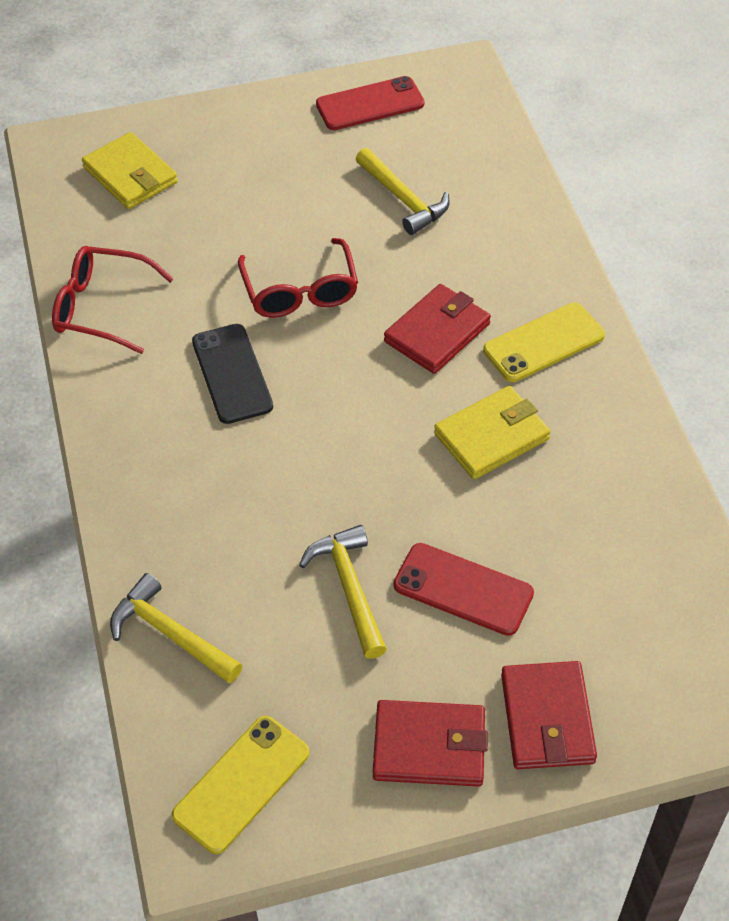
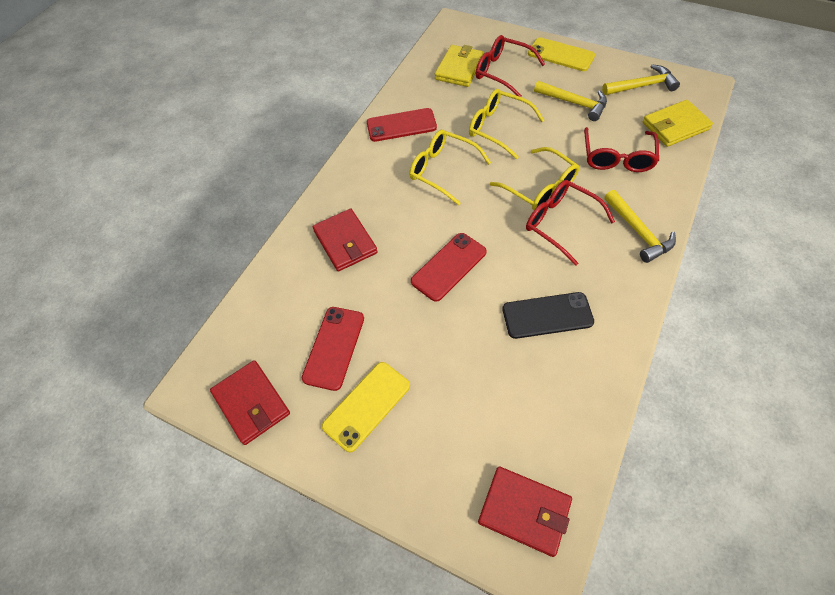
red glasses: [52,246,174,354] [238,238,358,318] = 2 -> [476,35,545,97] [526,180,615,266] [584,127,659,172] = 3
red phone: [316,76,425,130] [394,543,534,636] = 2 -> [302,307,364,391] [367,108,437,142] [411,233,487,302] = 3
yellow glasses: none = 0 -> [409,130,491,205] [469,89,544,159] [490,147,579,210] = 3

